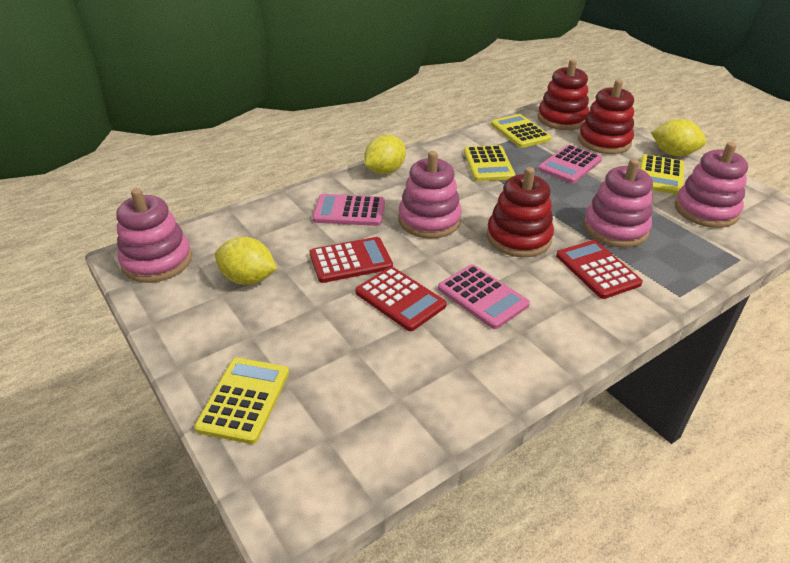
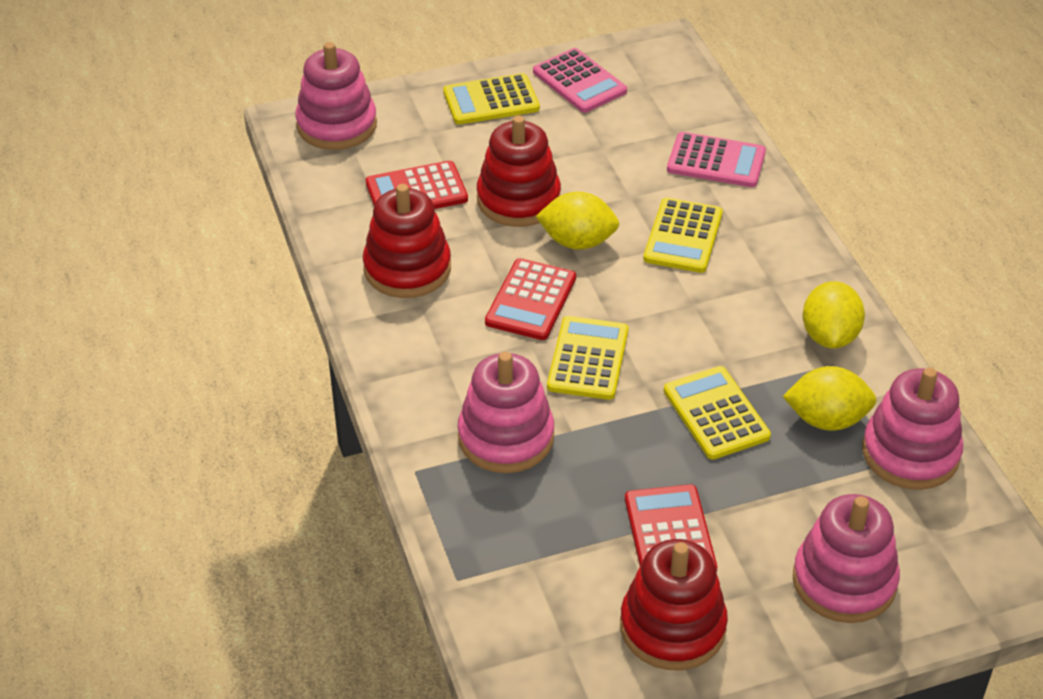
pink calculator: [313,194,385,226] [438,264,530,329] [538,145,602,183] = 3 -> [533,48,627,113] [667,132,766,187] = 2

